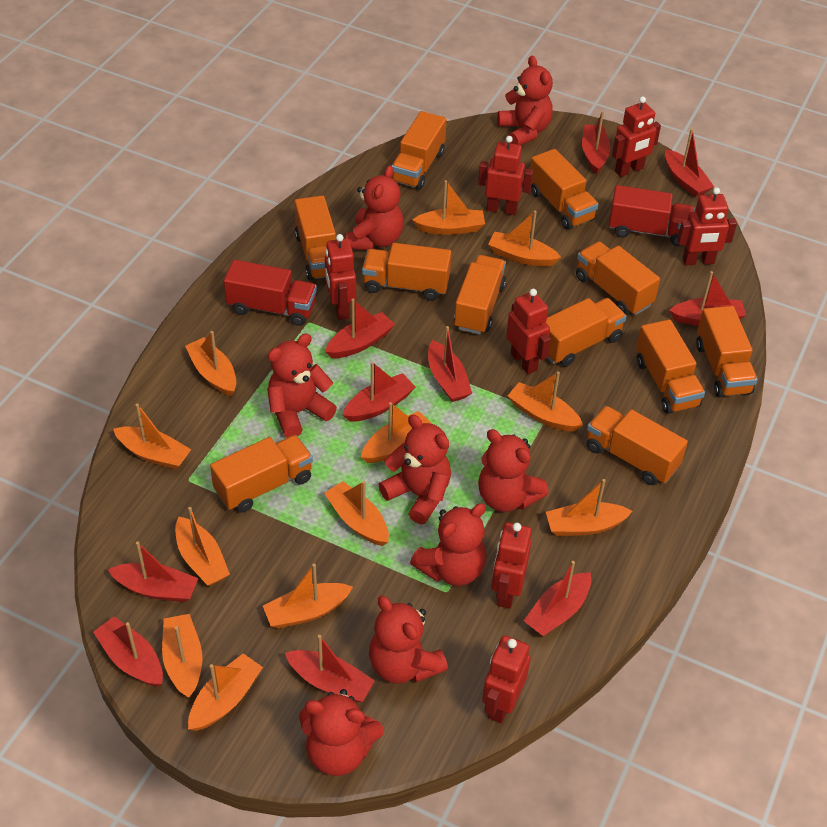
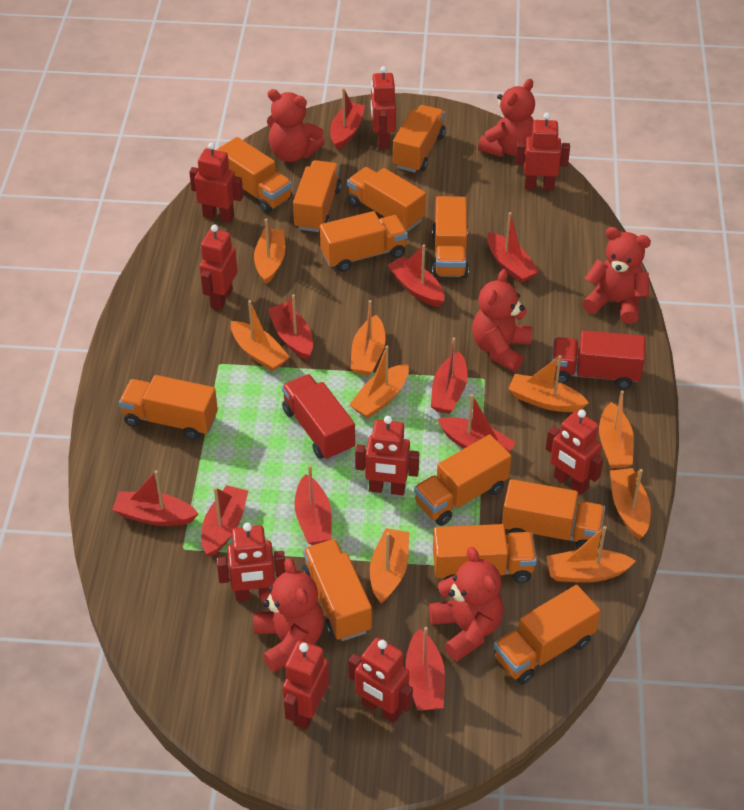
orange boat: [113,403,191,470] [162,614,202,698] [175,507,230,586] [185,331,236,396] [188,653,263,731] [263,564,353,628] [324,481,389,546] [361,402,432,463] [412,180,485,235] [488,211,561,266] [508,372,583,431] [546,479,632,536] = 12 -> [231,300,290,371] [254,219,285,284] [349,346,409,418] [351,300,386,376] [370,528,409,603] [508,355,589,412] [547,526,636,582] [599,391,634,468] [610,468,651,539] = 9
orange truck: [210,435,313,513] [294,195,336,281] [362,243,451,301] [392,111,447,190] [454,255,506,334] [530,149,599,230] [546,298,627,367] [576,241,660,315] [587,406,688,485] [636,319,705,414] [696,306,758,397] = 11 -> [119,375,218,440] [217,137,292,213] [293,160,342,232] [303,539,372,641] [320,211,408,272] [347,167,426,231] [393,105,445,173] [414,434,511,526] [432,196,469,278] [433,524,537,583] [494,585,600,685] [502,479,605,549] = 12
red robot: [325,234,356,320] [478,136,533,215] [482,635,531,723] [492,522,531,609] [506,289,551,374] [612,96,661,177] [677,187,737,265] = 7 -> [189,143,243,223] [199,225,238,310] [216,523,286,601] [282,641,329,730] [348,637,413,723] [355,416,419,495] [371,66,396,149] [515,113,570,190] [546,409,603,495] = 9
red teddy bear: [267,334,337,438] [299,689,384,776] [346,165,404,250] [369,596,448,684] [379,415,451,524] [410,503,486,586] [478,429,549,512] [497,56,553,145] = 8 -> [253,558,324,672] [267,89,325,162] [429,547,503,661] [472,269,532,372] [478,79,535,157] [583,227,651,324] = 6

